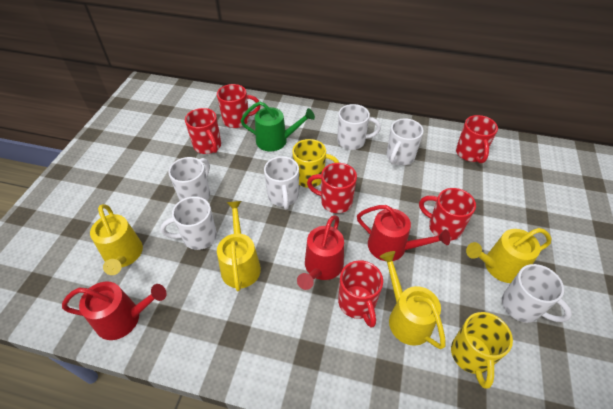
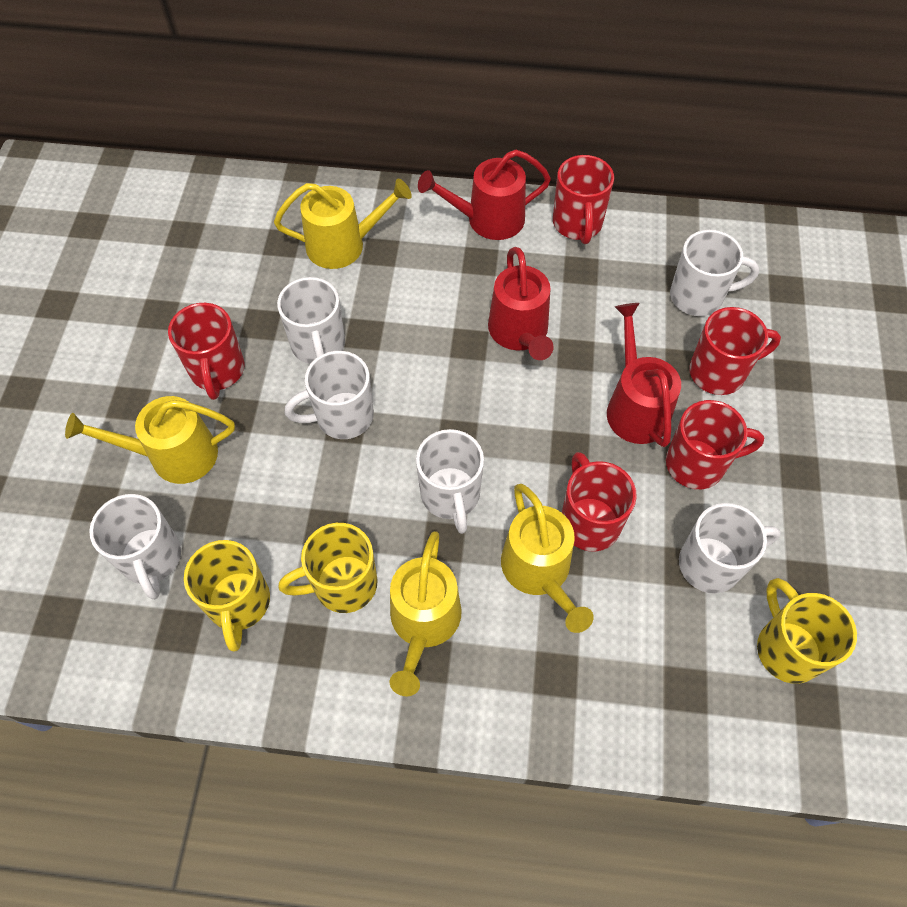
green watering can: [241,101,315,151] = 1 -> none = 0
red mug: [185,108,221,154] [217,84,261,128] [307,163,357,213] [338,260,383,328] [419,188,476,241] [456,115,498,163] = 6 -> [168,303,245,400] [553,155,614,244] [562,452,637,552] [666,400,764,489] [689,307,781,395] = 5
yellow mug: [293,139,339,188] [451,312,513,389] = 2 -> [184,540,270,652] [278,523,378,613] [757,578,857,684] = 3

